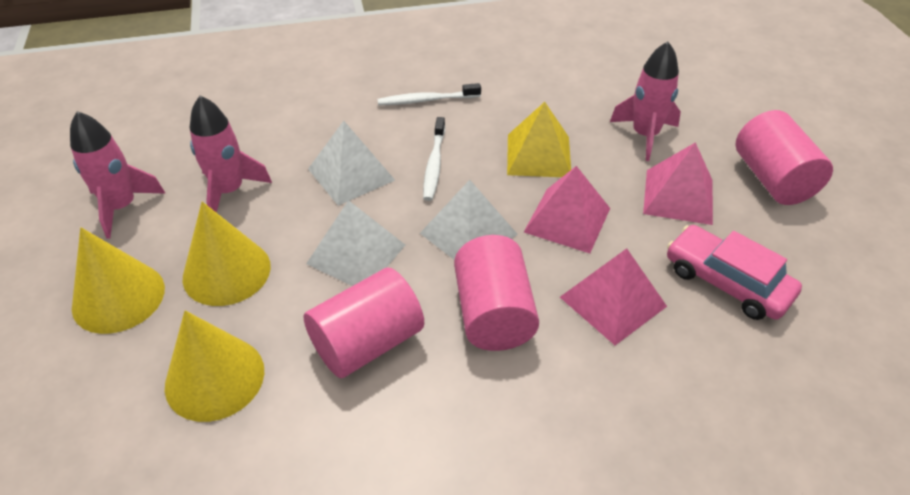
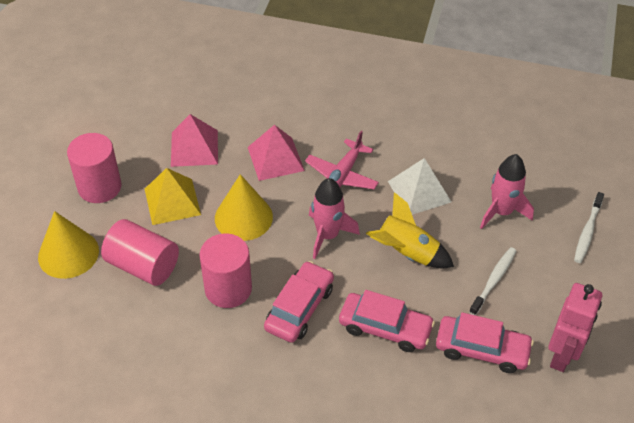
pink car: [667,225,802,320] = 1 -> [264,261,334,343] [339,290,435,352] [436,312,534,373] = 3
pink plane: none = 0 -> [305,131,379,189] = 1
pink pyramid: [524,166,610,253] [560,248,667,345] [643,142,713,225] = 3 -> [171,114,218,167] [248,125,305,181] = 2
pink robot: none = 0 -> [548,283,602,372] = 1
pink rocket: [70,111,166,239] [190,96,272,213] [610,41,681,161] = 3 -> [309,178,360,259] [480,154,534,229] = 2
white pyramid: [306,200,405,286] [308,121,395,206] [420,180,518,259] = 3 -> [388,158,451,215] = 1
yellow cone: [72,228,165,334] [165,311,264,422] [183,202,271,306] = 3 -> [38,211,99,279] [215,174,273,241] = 2
yellow rocket: none = 0 -> [366,192,454,268] = 1

